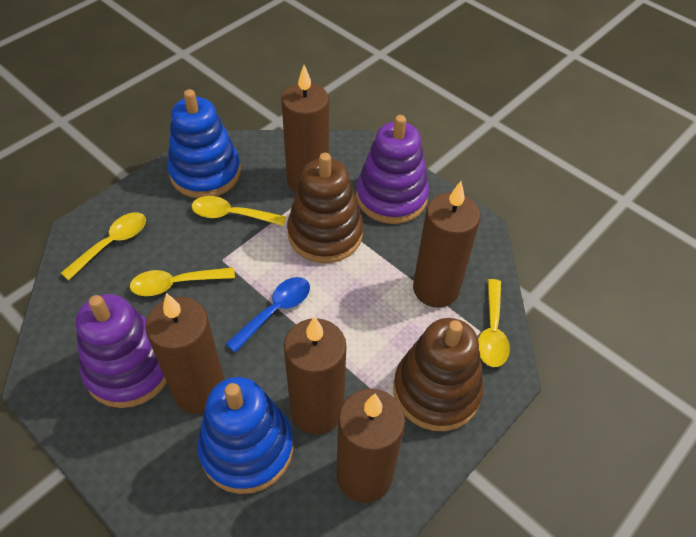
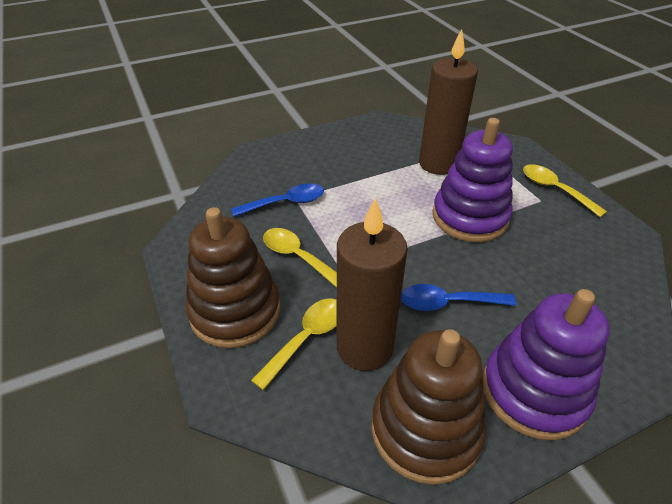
blue spoon: [226,277,310,352] = 1 -> [231,184,324,217] [401,284,516,311] = 2
blue stacking toy: [167,89,241,198] [197,377,293,494] = 2 -> none = 0
brown candle: [145,293,224,414] [281,65,329,192] [284,316,347,434] [336,389,405,503] [413,181,480,308] = 5 -> [337,197,408,371] [419,29,478,175] = 2
yellow spoon: [61,212,146,280] [130,267,235,296] [191,196,286,226] [478,279,510,367] = 4 -> [251,298,337,390] [263,228,337,288] [523,164,607,217] = 3

